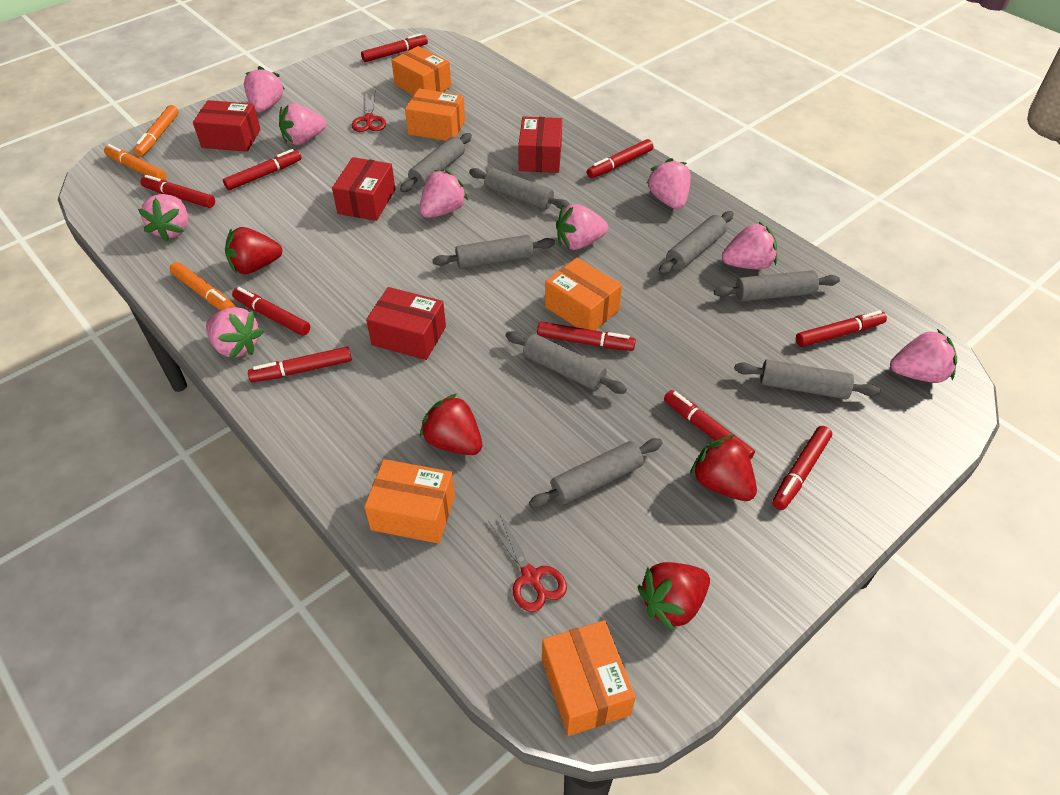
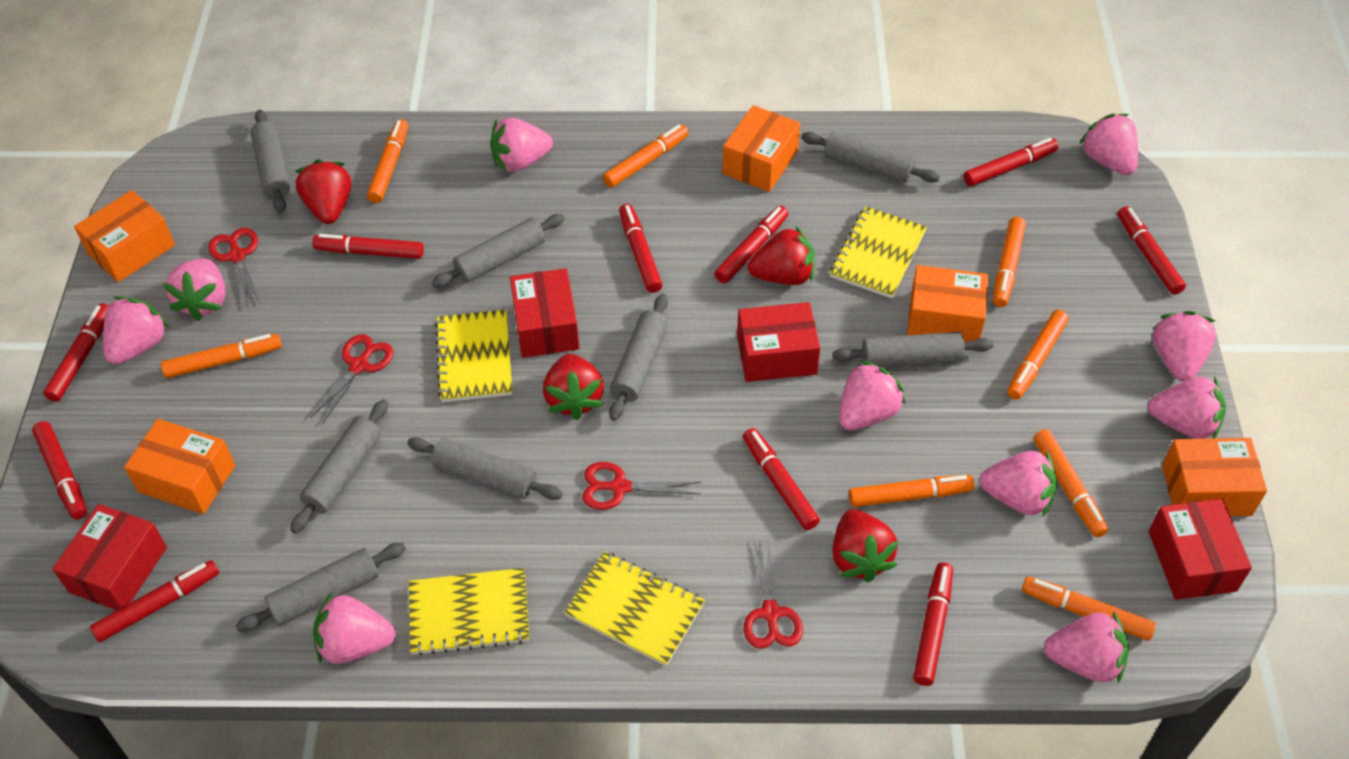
orange marker: [104,144,166,180] [134,105,179,157] [170,262,235,310] = 3 -> [161,334,282,378] [367,119,408,203] [603,124,689,188] [849,475,974,507] [993,217,1026,307] [1007,310,1069,399] [1022,576,1156,641] [1034,429,1109,537] = 8
pink strawberry: [138,194,188,242] [206,307,263,359] [244,66,284,113] [279,103,327,145] [420,170,468,218] [556,204,608,250] [647,158,691,209] [722,222,777,270] [890,329,957,383] = 9 -> [103,296,170,365] [163,258,225,321] [313,592,396,664] [490,118,553,172] [839,360,906,430] [979,451,1057,517] [1044,611,1129,683] [1079,114,1138,175] [1148,376,1226,439] [1153,311,1216,381] = 10
red scissors: [352,92,386,132] [487,513,567,612] = 2 -> [208,228,261,305] [310,334,394,424] [582,462,701,510] [744,539,803,649] = 4
yellow notebook: none = 0 -> [409,568,530,656] [435,310,512,402] [564,551,705,666] [830,206,927,298] = 4

